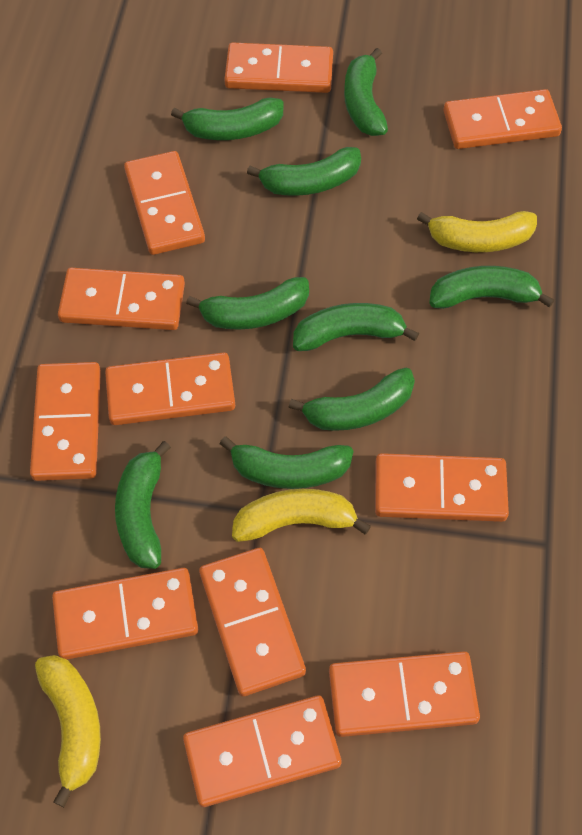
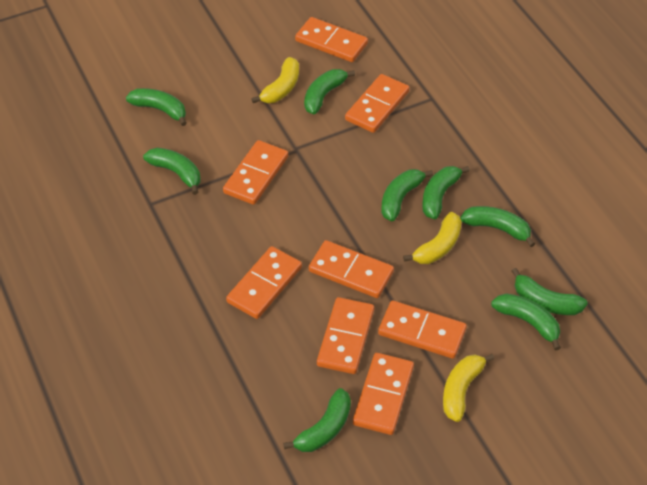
orange domino: [30,362,101,481] [52,568,198,659] [58,268,185,330] [105,352,235,425] [124,151,205,255] [183,696,341,807] [199,548,306,696] [224,42,333,93] [329,651,480,737] [375,453,509,522] [443,89,562,149] = 11 -> [223,140,288,205] [226,246,302,319] [295,17,368,62] [309,240,394,298] [317,297,374,374] [345,74,409,133] [353,353,414,435] [378,301,467,359] = 8

